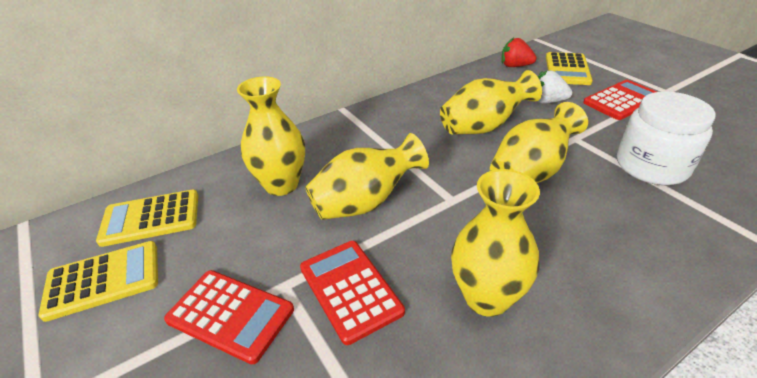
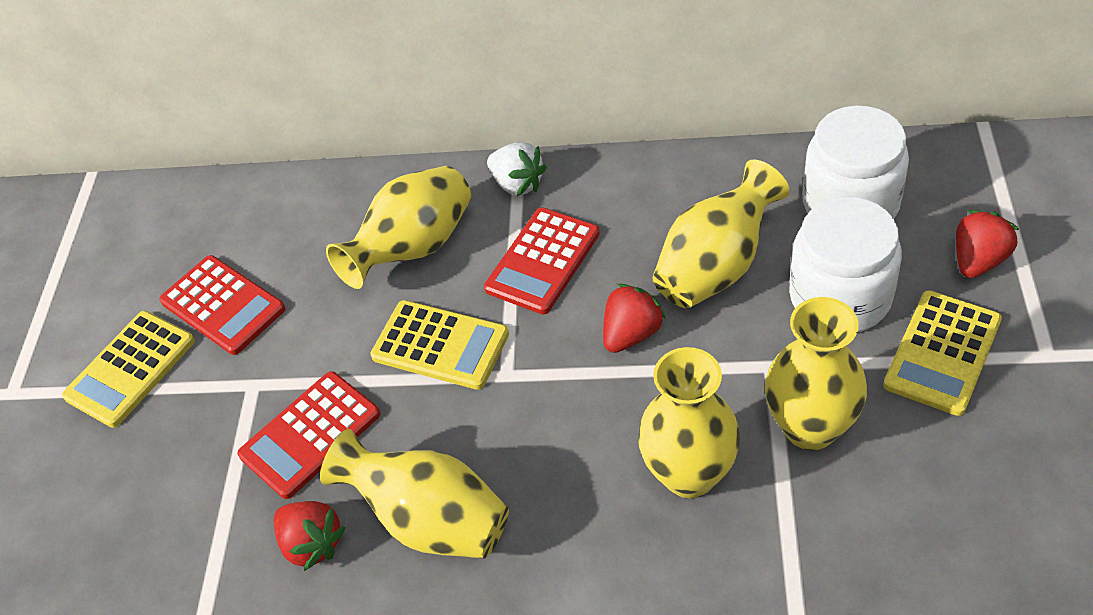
red strawberry: [501,38,537,67] = 1 -> [274,501,346,571] [603,284,666,353] [956,210,1019,278] = 3
white jar: [617,91,716,185] = 1 -> [789,197,902,332] [803,106,909,218] = 2

